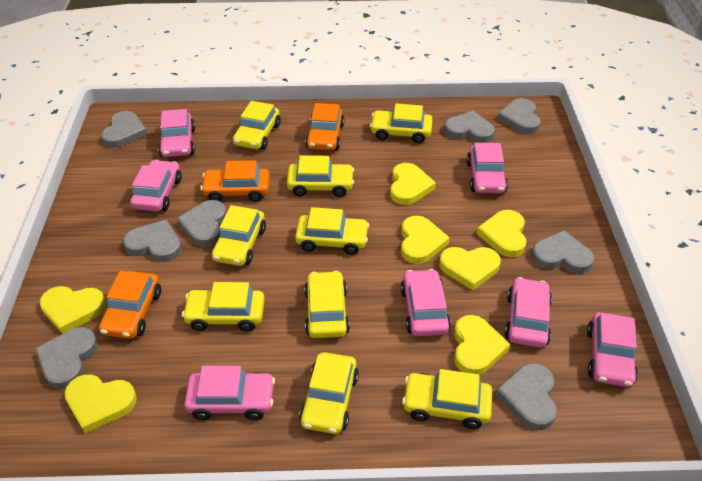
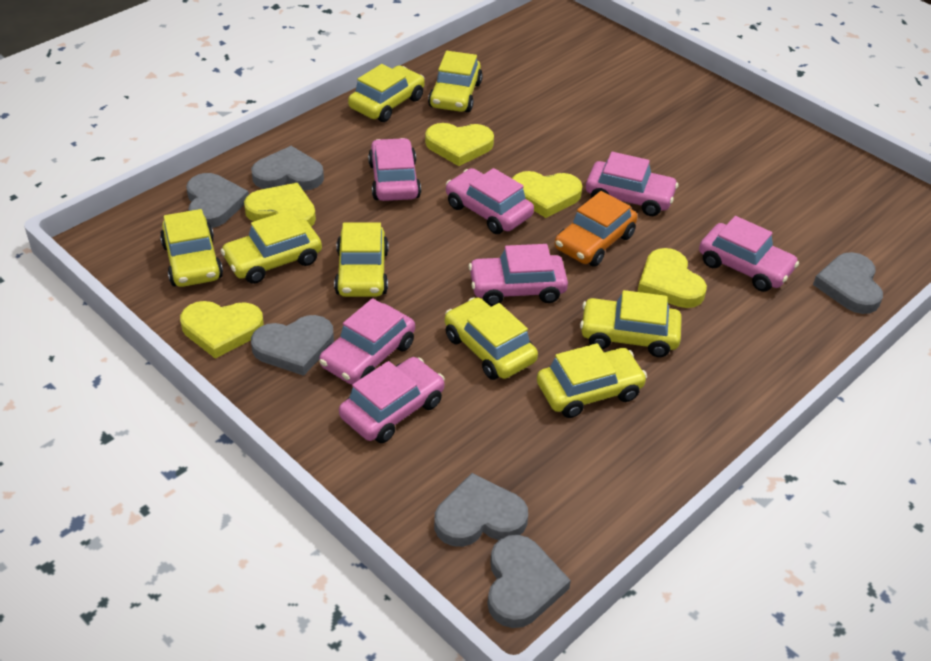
grey heart: [35,327,98,389] [101,111,147,148] [123,220,182,262] [177,200,226,247] [444,111,495,143] [495,363,557,430] [497,98,541,134] [531,230,594,274] = 8 -> [186,173,249,228] [251,146,324,191] [251,315,334,376] [434,473,528,547] [487,535,571,628] [813,252,883,314] = 6
orange car: [99,271,161,339] [200,160,270,202] [305,103,344,151] = 3 -> [555,191,637,267] = 1
yellow car: [182,282,265,332] [212,205,266,266] [233,101,280,150] [287,155,354,197] [295,207,369,255] [299,352,359,434] [304,271,350,338] [370,103,433,143] [402,369,492,429] = 9 -> [160,209,223,287] [221,210,322,284] [334,222,389,297] [348,64,425,122] [428,51,483,112] [445,297,538,380] [537,343,647,418] [580,290,682,357] = 8
yellow heart: [39,286,106,334] [64,374,137,433] [390,163,436,205] [401,216,450,264] [439,247,501,290] [454,315,510,375] [477,210,527,257] = 7 -> [180,301,264,359] [244,183,316,227] [425,123,494,166] [512,171,582,218] [637,248,707,308] = 5

